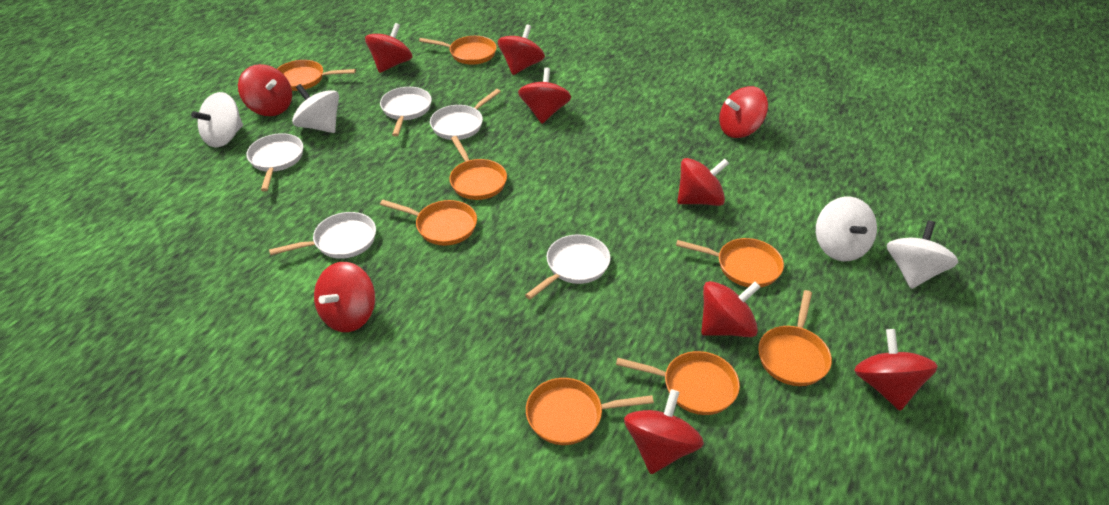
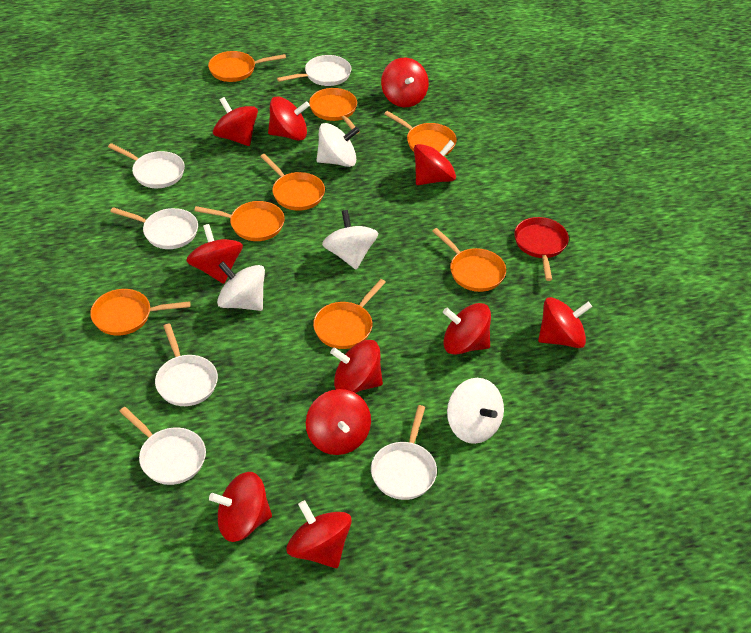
red pan: none = 0 -> [514,217,569,281] = 1
red spinning top: [238,64,292,116] [314,262,375,332] [365,23,413,73] [498,24,545,75] [518,68,571,123] [624,389,704,474] [677,158,729,206] [701,281,760,337] [719,86,768,138] [854,329,938,411] = 10 -> [186,224,243,284] [209,472,272,542] [213,97,258,146] [268,97,310,141] [287,500,352,568] [306,389,371,455] [330,340,383,393] [381,58,429,107] [414,140,456,185] [443,303,491,355] [538,297,592,348] = 11
white pan: [246,133,303,191] [269,212,376,259] [380,87,432,136] [430,89,501,140] [525,234,611,300] = 5 -> [108,143,185,188] [110,207,198,249] [119,407,206,485] [155,324,218,406] [277,55,351,86] [371,405,437,500] = 6

